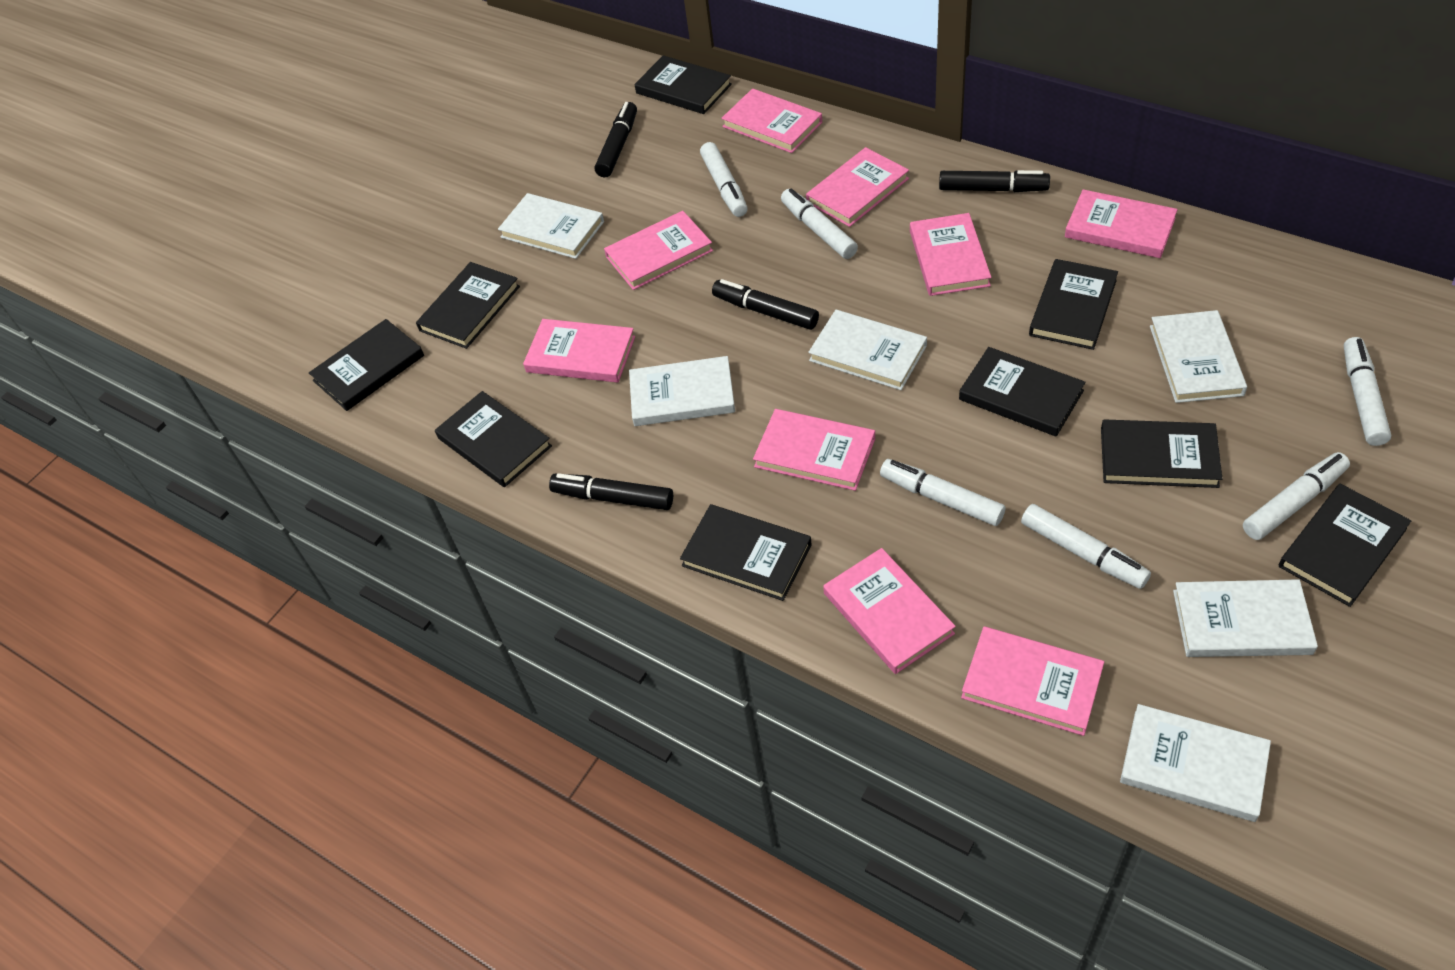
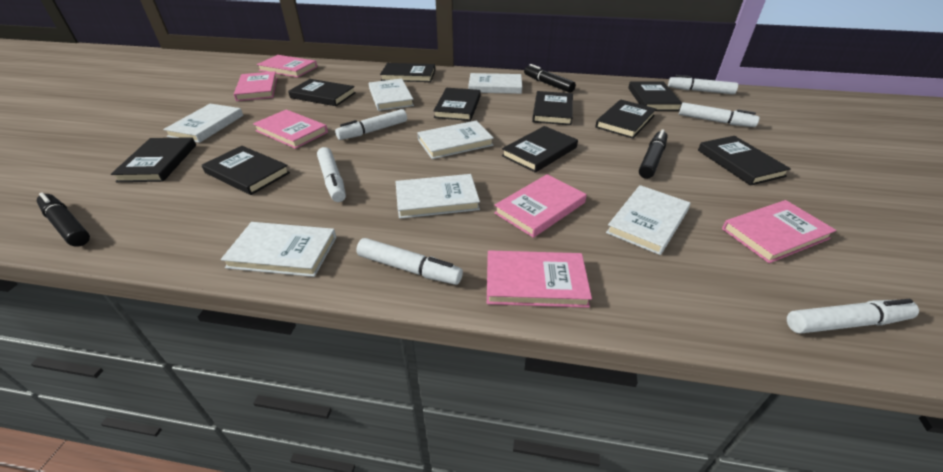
black book: [309,319,424,411] [416,262,520,349] [435,391,552,487] [635,55,732,114] [680,504,812,601] [959,347,1085,437] [1029,259,1118,350] [1101,419,1222,488] [1279,484,1411,607] = 9 -> [111,137,196,182] [202,146,290,195] [288,79,356,106] [380,63,435,82] [433,88,481,121] [502,126,578,173] [532,91,573,125] [595,99,656,139] [628,82,682,111] [698,136,791,185] = 10
black marker: [549,473,673,510] [595,102,637,177] [712,279,819,330] [939,170,1050,192] = 4 -> [37,192,90,247] [524,64,576,93] [639,129,668,179] = 3
pink book: [523,319,635,382] [604,211,713,290] [721,88,822,153] [753,409,875,491] [806,147,909,227] [823,548,956,674] [910,213,991,296] [961,626,1104,736] [1065,189,1178,258] = 9 -> [234,71,277,101] [253,109,328,149] [257,55,317,78] [487,250,592,308] [494,174,587,238] [722,200,836,263] = 6
white book: [498,193,604,259] [629,356,735,426] [808,310,927,390] [1120,704,1271,822] [1150,310,1247,403] [1173,579,1318,657] = 6 -> [163,104,243,143] [221,222,337,277] [369,79,414,111] [396,174,480,219] [417,121,494,159] [468,73,522,94] [606,185,691,255] = 7

